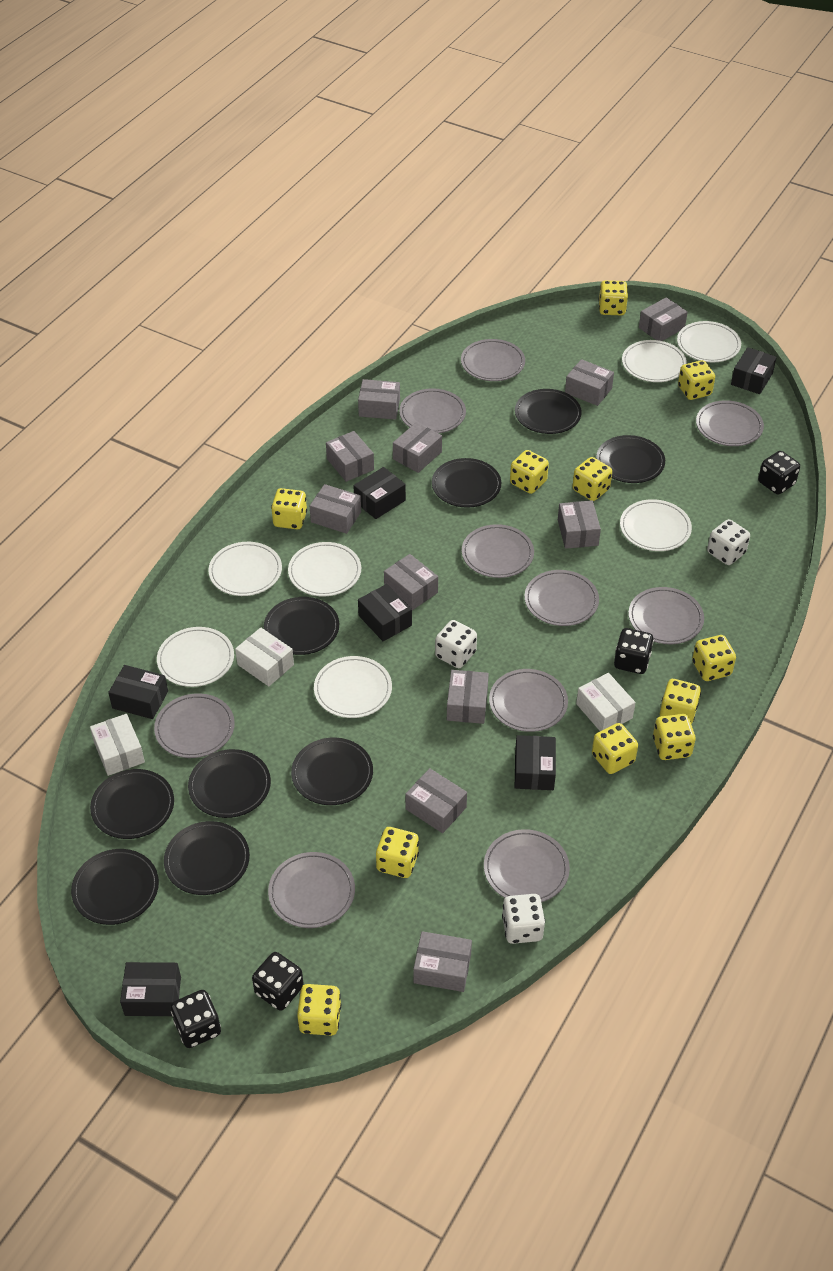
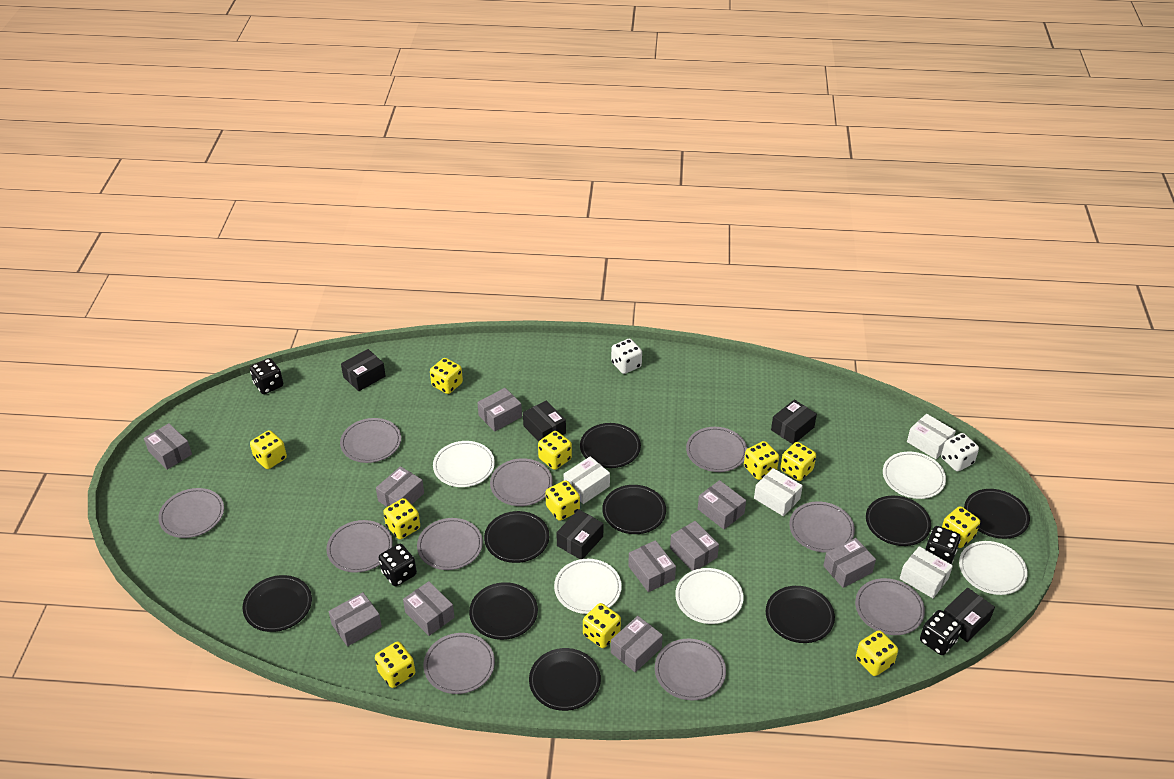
black box: [108,665,168,719] [120,962,181,1016] [353,467,406,519] [358,584,412,641] [515,735,556,790] [731,347,777,394] = 6 -> [341,349,386,391] [523,401,566,441] [556,509,603,559] [771,400,817,444] [944,587,995,642] = 5
grey box: [310,484,361,534] [326,431,374,482] [358,379,400,420] [384,554,438,610] [393,422,442,473] [405,768,467,833] [413,931,472,992] [447,670,489,724] [558,500,601,549] [565,359,614,406] [639,297,688,341] = 11 -> [144,423,192,470] [328,592,382,646] [376,466,424,507] [403,581,455,636] [477,388,522,432] [611,616,663,672] [628,540,676,592] [670,521,719,571] [698,480,746,529] [823,538,876,588] = 10
white box: [90,714,145,776] [235,627,294,686] [576,673,636,731] = 3 -> [564,456,610,504] [754,468,803,516] [900,546,953,598] [907,414,956,459] = 4
white dice: [435,620,477,668] [502,894,545,944] [707,519,750,565] = 3 -> [611,339,642,374] [941,433,979,471] = 2
white plate: [157,627,234,687] [208,542,282,596] [288,542,361,597] [314,656,392,718] [620,499,692,551] [622,340,687,382] [677,321,741,362] = 7 -> [433,441,495,487] [554,559,622,614] [675,568,744,624] [883,452,946,499] [959,541,1028,595] = 5

